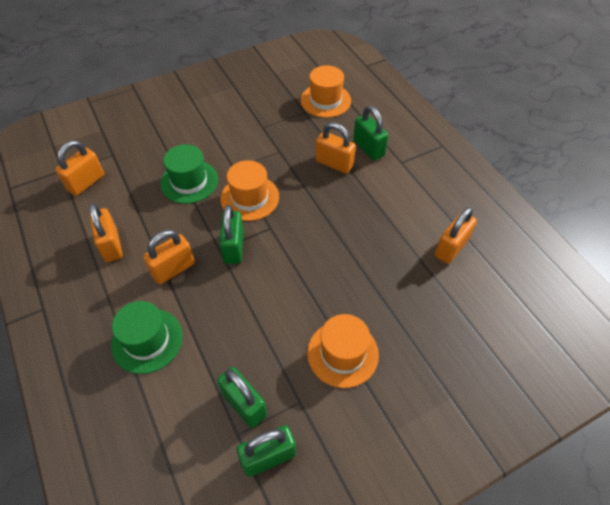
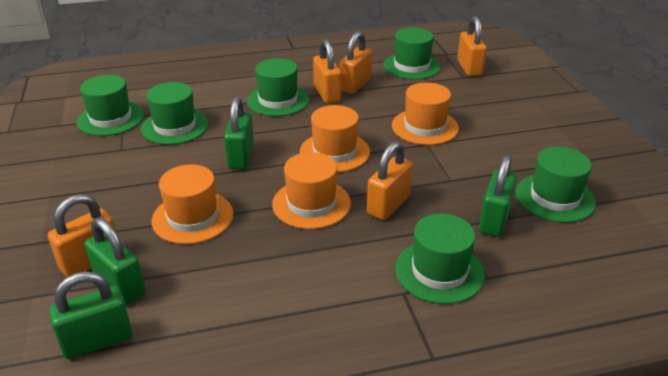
green hat: [111,301,183,374] [160,144,218,204] = 2 -> [76,75,144,136] [141,82,209,145] [247,58,309,116] [383,27,441,80] [395,214,485,304] [515,147,596,223] = 6
orange hat: [220,160,279,221] [301,65,351,118] [307,314,379,388] = 3 -> [151,164,233,244] [272,152,351,229] [299,105,370,172] [392,82,459,145] = 4

